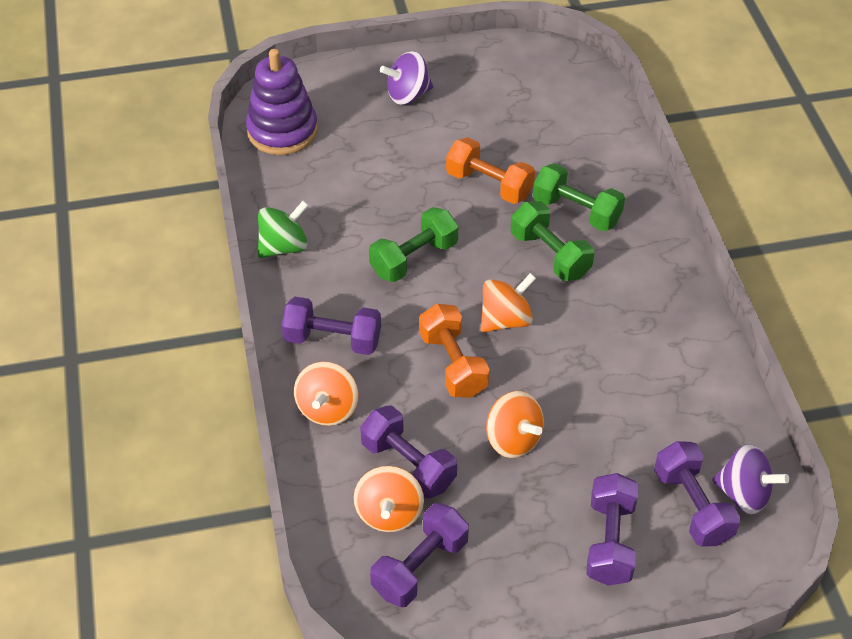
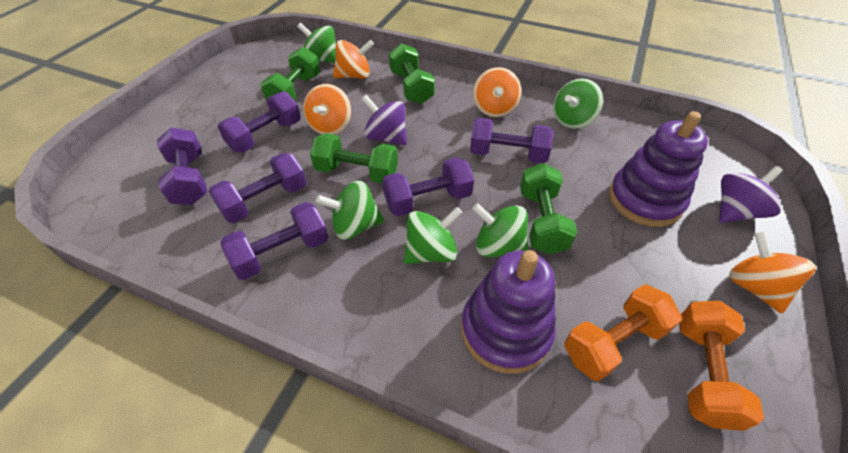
green dumbbell: [369,207,458,282] [511,201,594,281] [533,163,625,231] = 3 -> [261,47,321,101] [310,133,398,184] [389,43,435,104] [520,163,577,255] = 4
green spinning top: [258,201,309,258] = 1 -> [297,23,336,63] [316,181,384,240] [404,207,463,264] [472,203,528,257] [553,78,603,129] = 5
purple dumbbell: [281,297,381,355] [360,405,457,498] [370,503,469,607] [586,473,638,586] [654,441,741,547] = 5 -> [157,127,207,205] [209,153,307,223] [217,91,301,153] [220,202,328,280] [382,157,474,216] [470,118,554,163] = 6
purple stacking toy: [246,49,318,155] = 1 -> [461,250,556,374] [609,111,708,227] = 2

